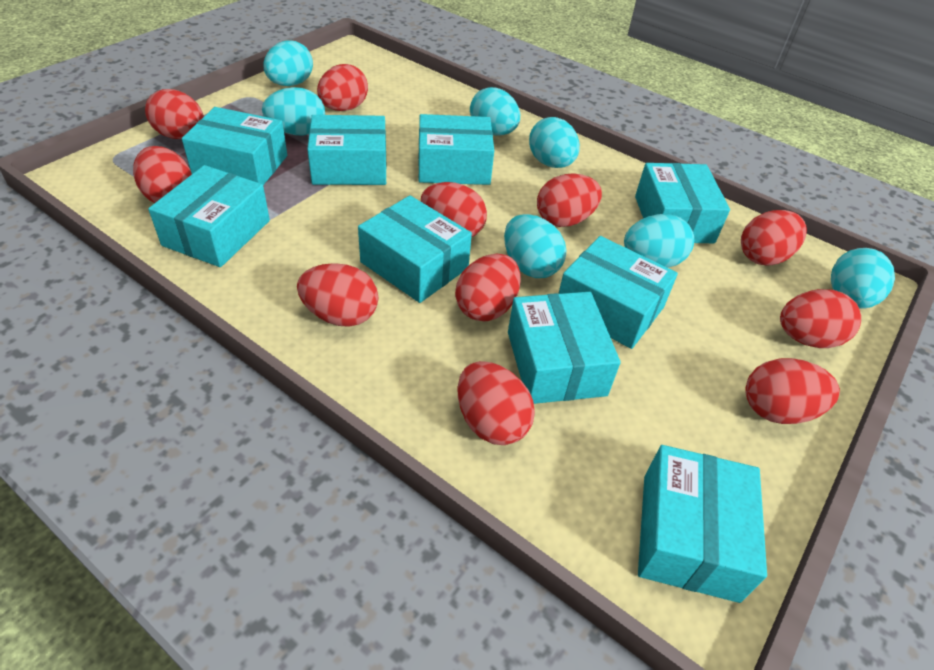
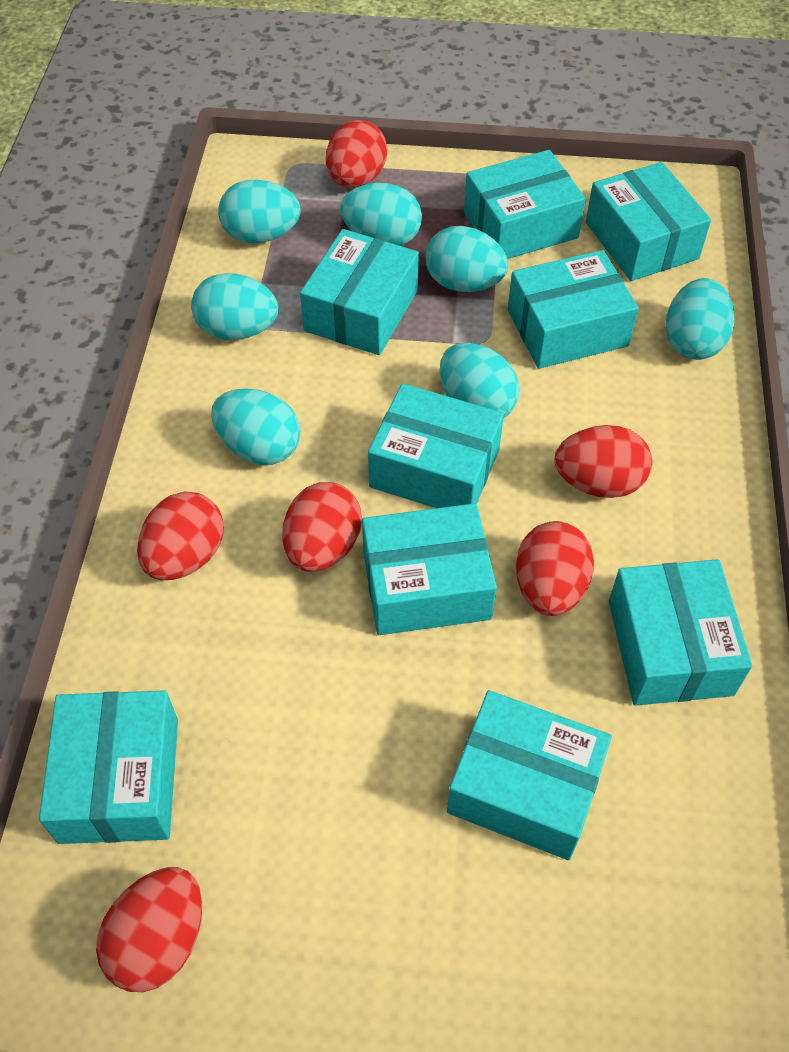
red egg: [133,146,192,203] [145,89,204,139] [297,263,378,327] [317,64,368,111] [421,182,487,237] [455,254,521,321] [458,361,535,445] [537,173,602,227] [741,210,807,265] [745,358,840,424] [780,289,861,348] = 11 -> [96,867,202,992] [137,492,224,580] [282,482,362,572] [326,120,387,188] [516,521,594,616] [555,425,652,498] = 6

